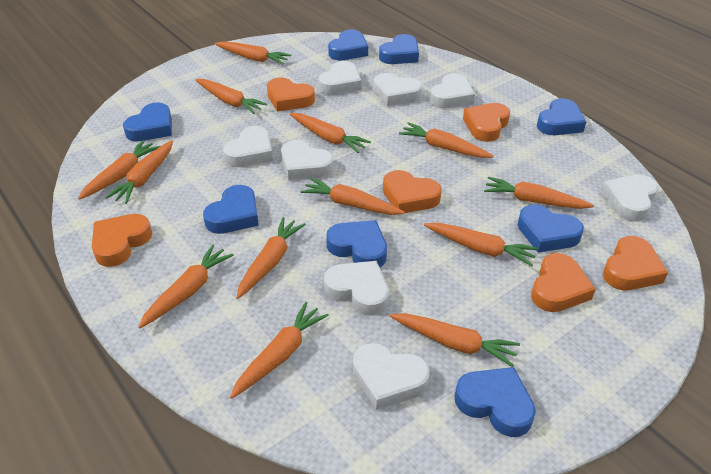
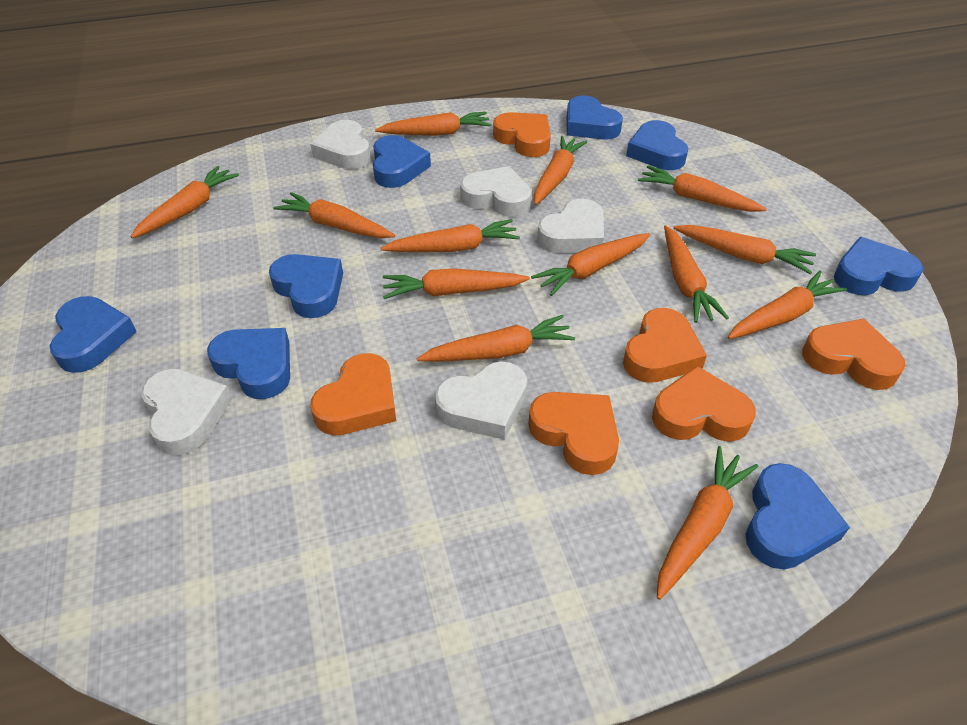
white heart: [223,126,273,167] [281,140,333,180] [319,61,361,95] [324,261,389,316] [353,343,430,410] [373,73,422,106] [430,73,475,109] [601,174,658,221] = 8 -> [141,369,232,455] [310,120,371,169] [435,361,527,440] [460,166,531,217] [537,199,604,253] = 5

